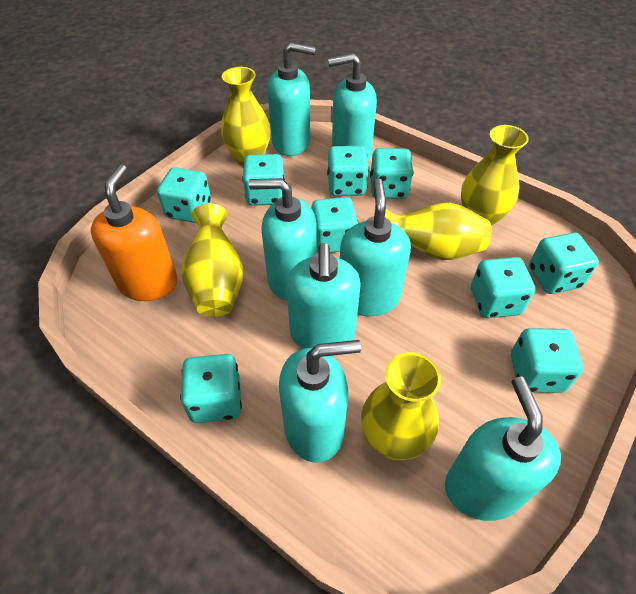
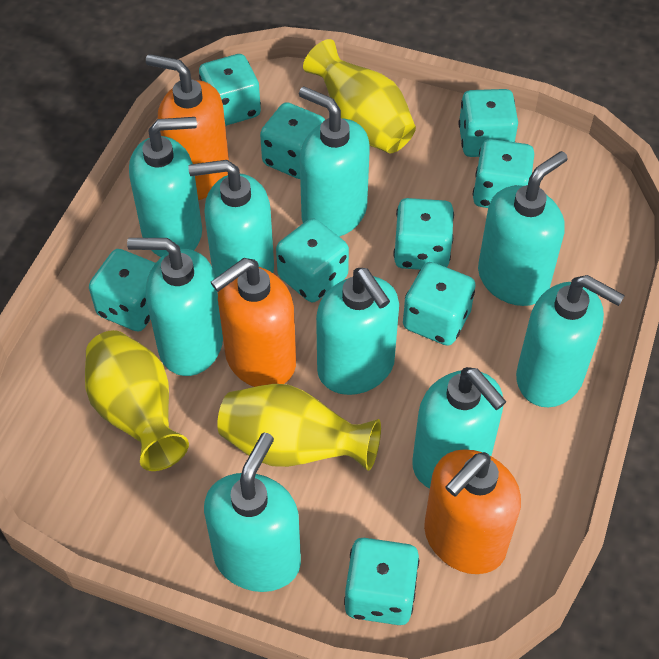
orange soap dispenser: [91,165,178,301] = 1 -> [146,54,229,200] [211,258,296,387] [424,449,521,574] = 3
turquoise soap dispenser: [249,178,317,300] [268,42,316,156] [279,340,361,463] [286,243,361,349] [328,53,377,161] [340,178,411,316] [445,377,561,521] = 7 -> [127,238,223,376] [129,117,202,257] [188,160,274,278] [204,433,301,592] [299,86,370,237] [316,268,399,395] [412,367,507,488] [478,151,568,306] [516,275,625,407] = 9
yellow vase: [181,204,244,317] [221,67,271,166] [361,352,441,461] [385,203,492,260] [461,125,529,227] = 5 -> [85,330,189,471] [217,384,381,471] [303,39,416,153] = 3

